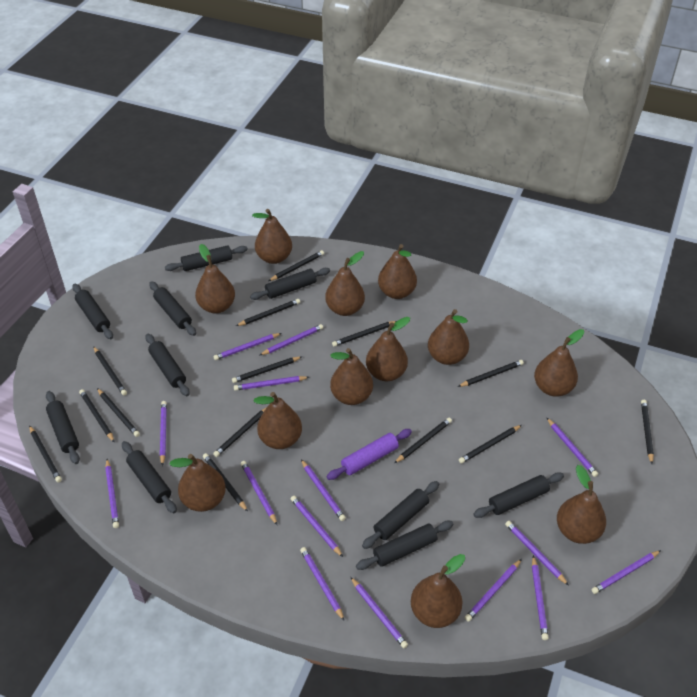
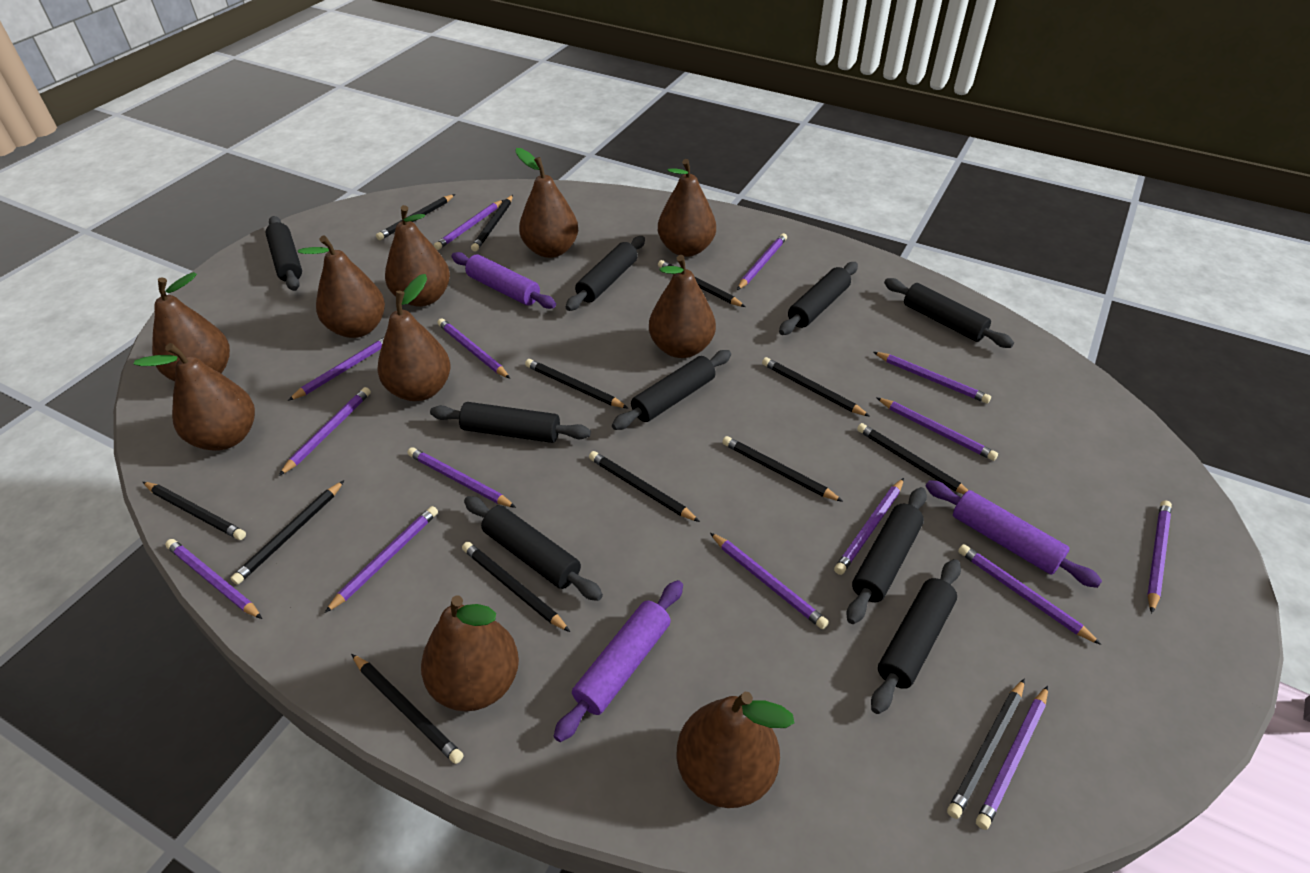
black pencil: [29,425,62,483] [79,389,114,442] [93,346,127,395] [97,388,140,437] [203,453,248,512] [213,407,267,457] [232,357,301,383] [236,299,300,326] [269,250,324,281] [332,321,397,347] [394,417,452,463] [458,360,524,387] [459,425,522,464] [641,400,654,464] = 14 -> [143,482,246,540] [230,480,344,585] [351,654,463,764] [376,194,455,240] [462,542,570,632] [471,195,513,252] [525,359,628,408] [589,451,700,522] [658,260,745,307] [722,436,843,502] [762,357,870,417] [857,423,968,494] [947,679,1025,819] = 13
black rolling pin: [46,391,80,464] [72,284,113,339] [122,441,177,514] [145,334,190,396] [149,281,196,336] [165,245,248,271] [250,268,330,300] [356,521,454,570] [362,481,439,549] [474,472,564,518] = 10 -> [266,216,302,291] [430,402,591,443] [464,496,603,601] [566,236,645,311] [612,350,731,430] [779,262,858,335] [847,487,927,624] [871,559,961,714] [884,278,1014,348] = 9
brown pear: [169,454,226,512] [195,244,235,313] [252,209,292,264] [253,392,302,449] [325,251,365,316] [330,348,373,405] [366,317,410,381] [378,244,417,299] [411,554,465,628] [428,309,469,365] [534,329,584,397] [557,465,606,544] = 12 -> [134,343,255,451] [152,272,230,381] [298,236,385,338] [377,274,450,401] [385,205,450,307] [421,595,519,711] [515,148,578,258] [649,255,716,358] [658,159,716,257] [676,692,794,808] = 10
purple rolling pin: [327,429,412,480] = 1 -> [452,252,556,309] [554,580,683,742] [926,480,1102,588] = 3

